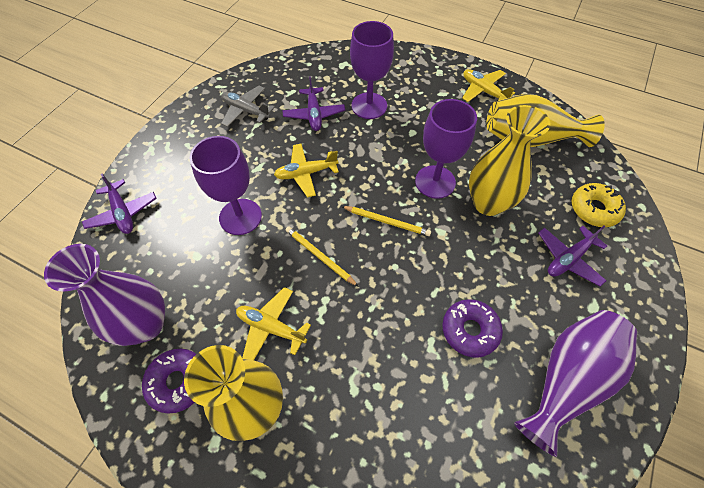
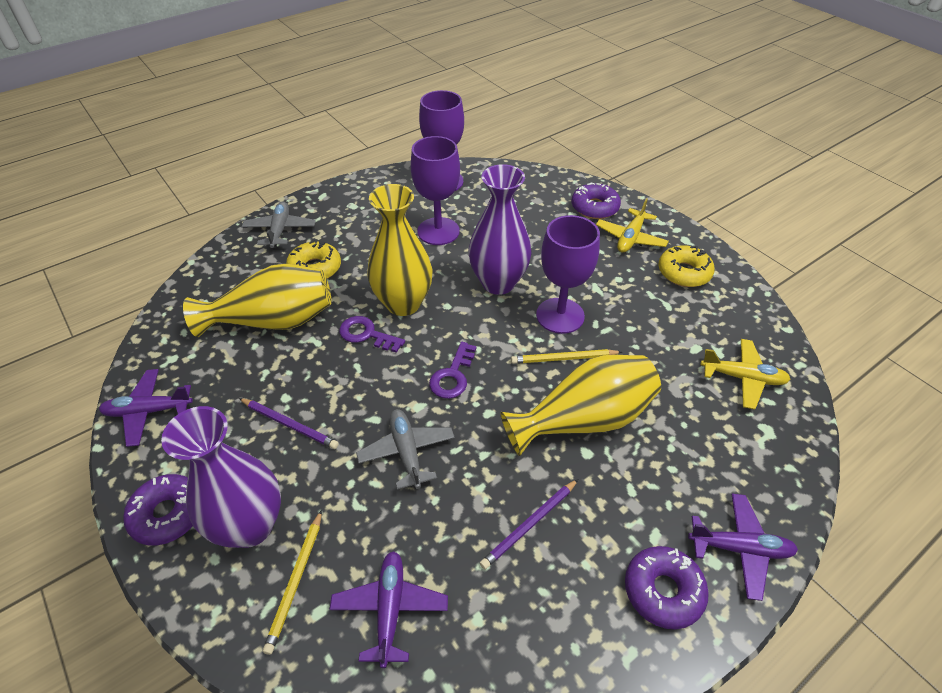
grey plane: [221,86,275,127] = 1 -> [242,202,315,249] [356,409,455,490] = 2
purple donut: [142,349,196,414] [442,299,503,358] = 2 -> [123,474,193,546] [572,183,621,219] [625,546,709,630] = 3
purple key: none = 0 -> [339,316,405,353] [429,342,476,399] = 2
purple pencil: none = 0 -> [239,398,339,449] [480,479,578,569] = 2
yellow donut: [572,183,626,227] = 1 -> [286,239,341,279] [658,245,715,287] = 2
yellow plane: [236,287,311,360] [274,144,339,198] [462,69,515,102] = 3 -> [596,198,669,252] [700,339,791,409] = 2

